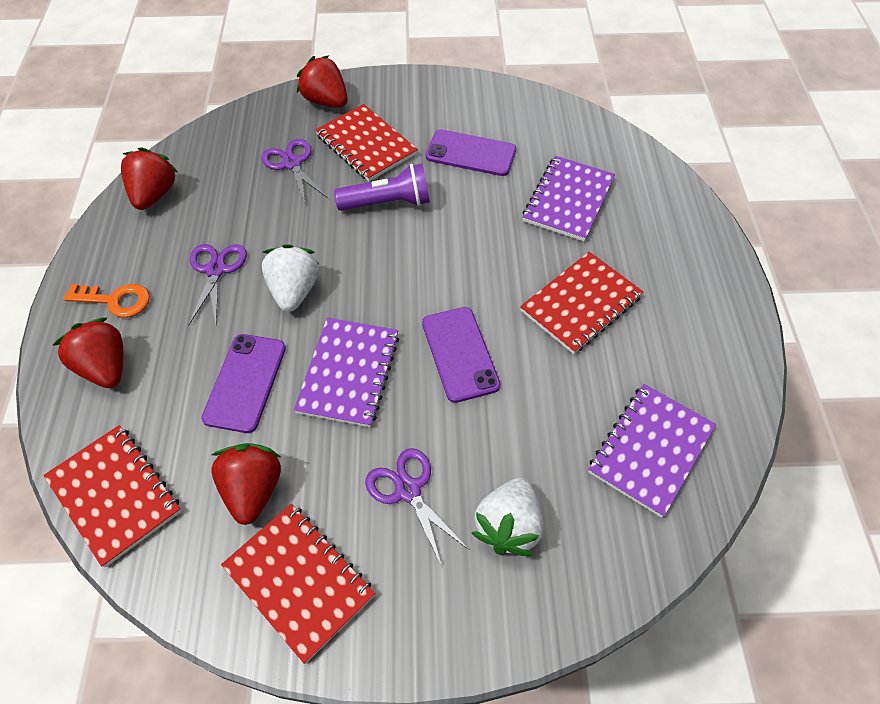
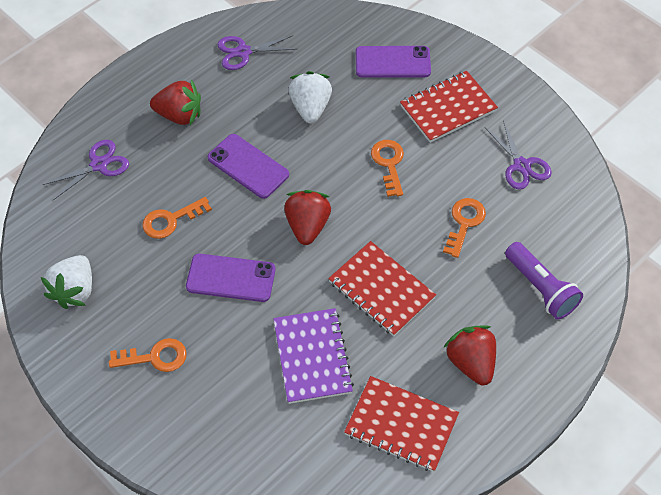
orange key: [63,284,150,318] = 1 -> [109,338,187,372] [142,197,212,239] [371,140,404,197] [443,198,486,258] = 4
purple notebook: [294,318,399,427] [522,156,615,242] [588,384,716,518] = 3 -> [273,308,354,404] = 1
red notebook: [43,425,181,568] [221,504,375,664] [315,104,418,182] [520,252,644,354] = 4 -> [328,241,436,336] [344,376,459,472] [400,71,498,143] = 3
red strawberry: [53,317,123,388] [121,147,179,210] [212,443,281,525] [297,55,348,108] = 4 -> [150,79,201,125] [284,190,331,245] [443,325,496,385] = 3

